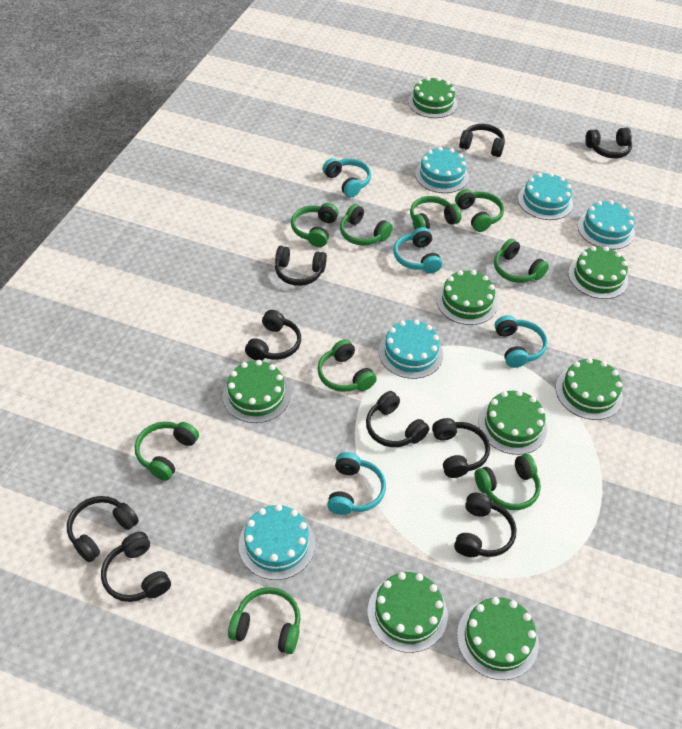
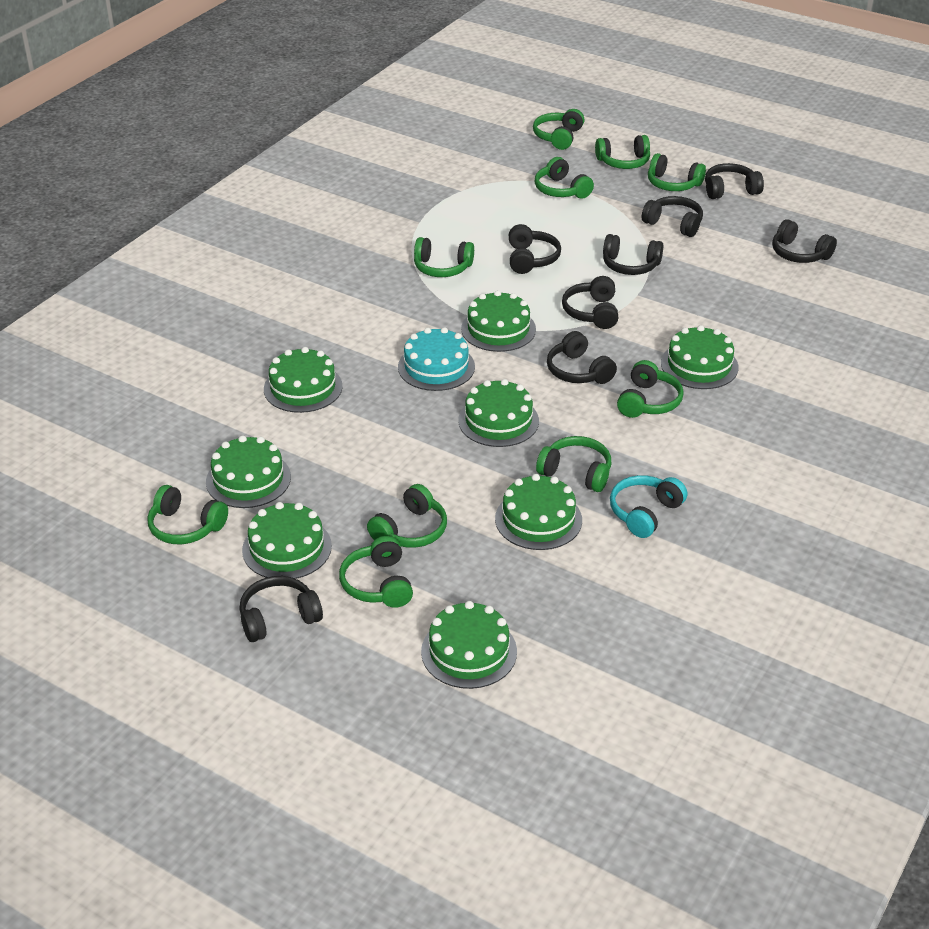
black headphones: [67,496,139,562] [101,532,171,602] [245,310,301,361] [275,246,327,286] [366,391,429,447] [432,418,490,478] [454,493,517,557] [459,124,505,157] [585,128,632,158] = 9 -> [240,576,323,642] [509,224,561,274] [547,331,617,384] [562,276,618,329] [603,234,663,275] [642,196,703,237] [705,163,764,199] [772,219,837,263] = 8
green headphones: [135,422,199,481] [228,587,300,654] [291,203,338,247] [318,339,377,392] [340,204,393,246] [410,196,461,230] [455,189,504,232] [475,454,541,510] [494,239,549,283] = 9 -> [147,485,228,544] [339,536,413,608] [367,484,447,548] [414,237,474,277] [533,109,585,150] [535,157,594,199] [536,436,611,492] [595,135,650,169] [617,360,684,418] [648,153,706,191] = 10
turquoise cake: [238,504,315,580] [379,319,443,379] [415,147,469,193] [518,172,573,220] [578,200,635,250] = 5 -> [398,327,475,391] = 1
turquoise headphones: [323,158,371,198] [327,452,386,515] [393,227,442,274] [495,315,548,368] = 4 -> [610,475,687,538] = 1

